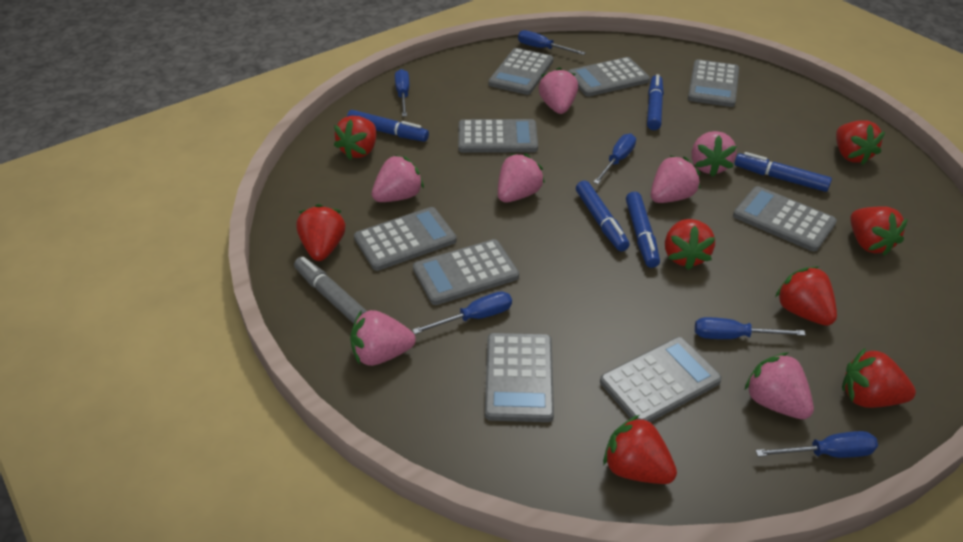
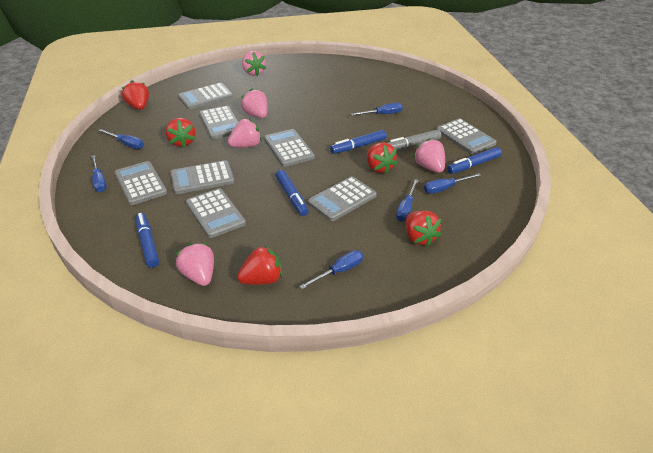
blue marker: [347,110,429,142] [576,180,630,251] [626,191,660,268] [647,74,664,130] [734,152,832,192] = 5 -> [135,213,159,268] [276,170,309,216] [330,130,387,154] [447,147,502,174] = 4
grey calculator: [354,207,457,271] [413,239,519,305] [458,119,538,153] [485,333,554,422] [488,48,553,95] [568,57,650,97] [600,337,722,422] [688,59,739,107] [733,186,837,252] = 9 -> [114,161,167,205] [170,160,234,194] [178,83,233,110] [186,188,246,238] [199,106,238,139] [264,129,315,167] [308,176,377,221] [436,118,497,154] = 8
pink strawberry: [350,310,416,366] [372,155,424,202] [498,154,545,202] [539,67,578,114] [651,156,700,203] [692,131,737,177] [745,352,814,419] = 7 -> [175,243,214,286] [228,119,262,148] [241,89,268,118] [242,51,266,76] [413,138,445,173] = 5
red strawberry: [296,204,345,261] [334,116,376,159] [603,415,677,484] [665,219,715,270] [775,267,837,326] [836,120,885,165] [842,348,916,408] [850,206,908,256] = 8 -> [122,80,149,110] [166,118,195,148] [237,245,282,285] [367,142,397,174] [406,210,441,247] = 5

